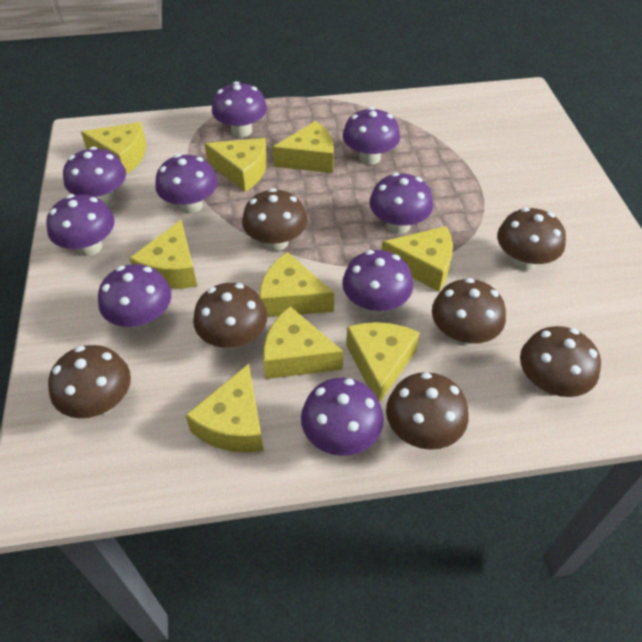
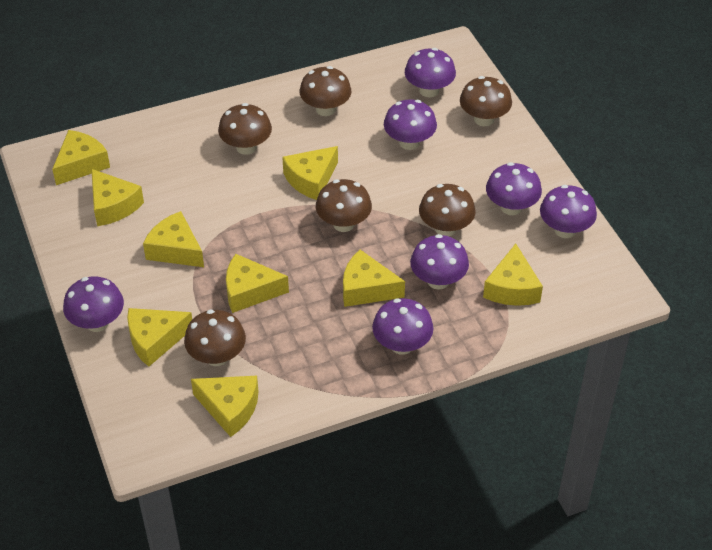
brown mushroom: [48,345,131,418] [193,283,267,350] [242,188,307,251] [386,372,469,450] [432,278,506,346] [497,208,566,271] [520,326,601,397] = 7 -> [184,310,246,366] [218,103,272,155] [300,66,351,116] [316,179,372,232] [419,184,476,236] [460,76,512,126] = 6
purple mushroom: [46,194,115,256] [63,147,126,205] [98,264,171,330] [155,154,218,214] [212,81,267,137] [301,378,384,456] [342,250,413,315] [343,107,400,165] [369,173,433,234] = 9 -> [63,276,124,332] [372,298,433,355] [384,99,437,150] [405,48,456,97] [410,234,469,290] [486,162,542,215] [540,185,597,238] = 7

